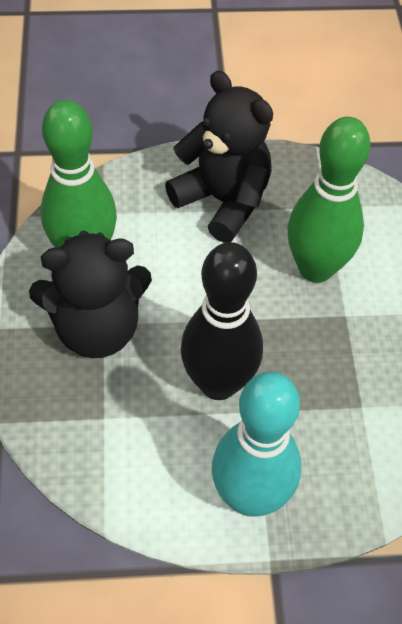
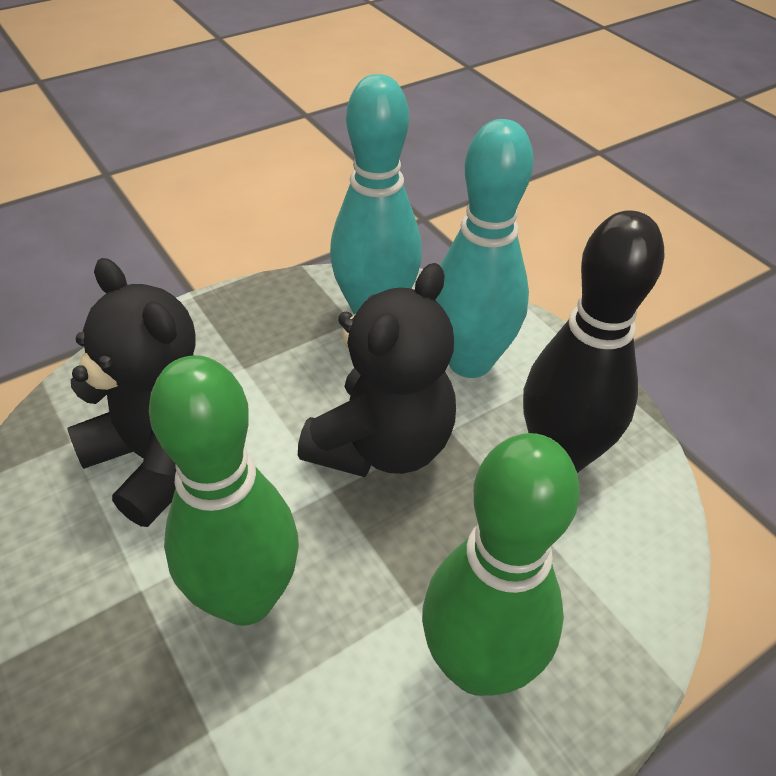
turquoise bowling pin: [212,372,301,517] = 1 -> [330,74,422,314] [435,119,534,378] = 2

